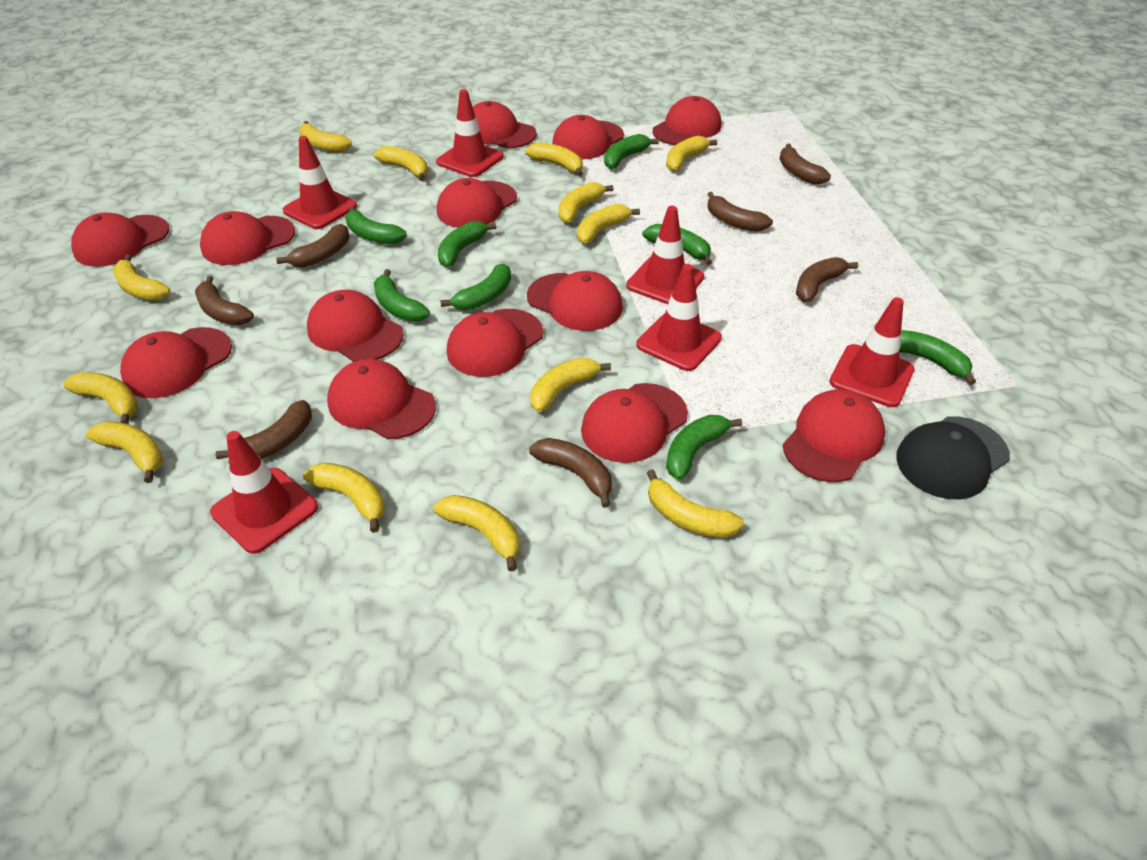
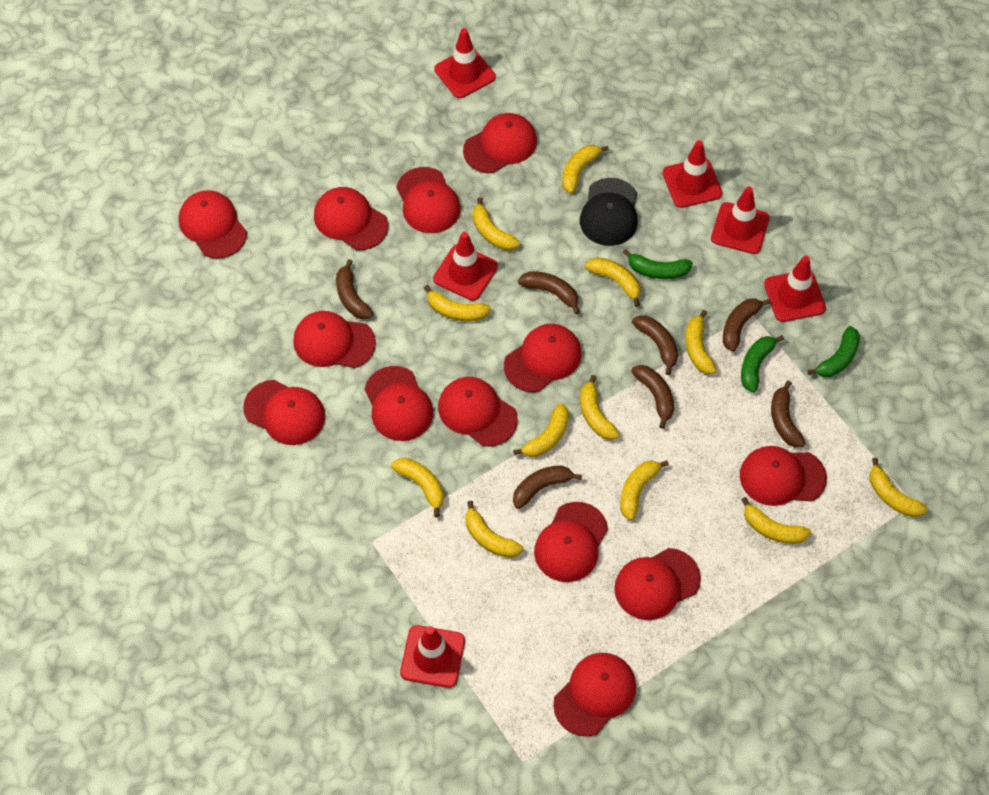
green banana: [346,206,407,244] [374,269,430,322] [438,221,496,267] [440,263,511,310] [604,134,659,169] [642,224,712,265] [666,415,742,480] [900,330,976,385] = 8 -> [623,249,693,279] [741,335,784,393] [807,326,860,377] = 3
yellow banana: [63,372,138,424] [86,421,163,483] [113,254,171,301] [299,121,352,152] [303,463,385,533] [374,146,428,181] [433,495,519,571] [525,142,583,176] [530,358,611,412] [559,182,614,223] [577,204,640,244] [647,469,744,538] [666,136,717,171] = 13 -> [391,458,444,517] [424,285,491,321] [466,501,523,558] [472,197,520,251] [513,403,569,457] [562,145,609,194] [580,375,620,440] [585,257,641,307] [620,460,669,520] [685,310,717,374] [741,497,811,544] [869,458,928,517] = 12

